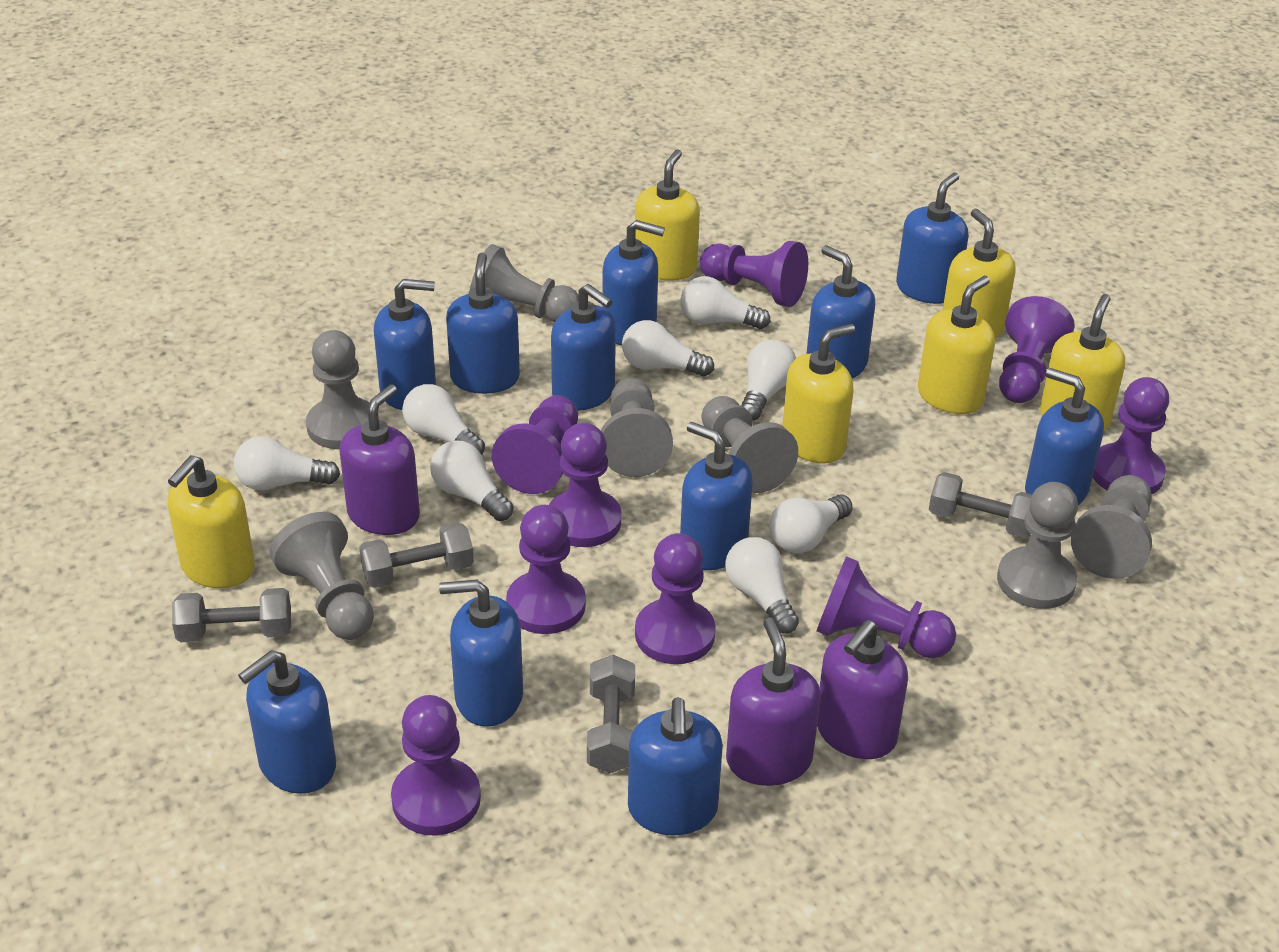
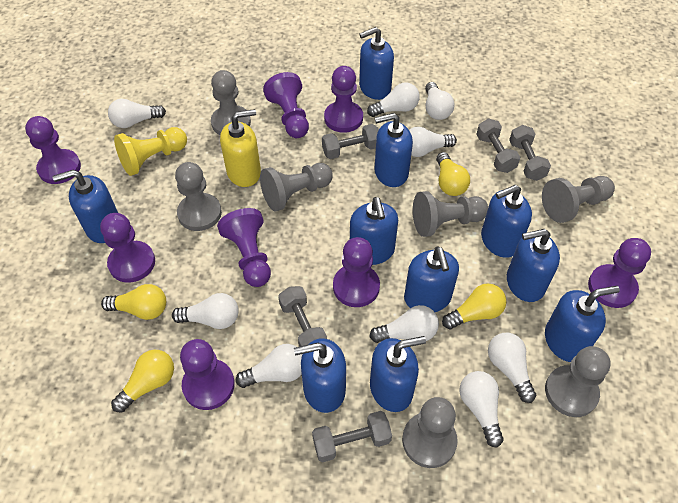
blue soap dispenser: [238,650,336,794] [374,279,436,410] [439,580,523,727] [446,253,520,394] [551,284,616,411] [602,220,665,345] [628,697,723,835] [680,422,753,570] [806,245,875,378] [896,173,968,304] [1025,368,1104,505] = 11 -> [52,170,118,243] [294,338,346,413] [350,197,398,265] [359,27,394,100] [370,336,426,412] [374,113,413,187] [404,247,459,312] [481,185,532,258] [507,229,560,302] [545,286,620,362] = 10
grey dumbbell: [172,588,291,642] [359,522,474,588] [587,655,635,773] [929,472,1032,538] = 4 -> [278,286,327,347] [312,411,392,462] [322,124,379,159] [476,118,520,173] [509,125,551,181] = 5
purple pawn: [391,695,481,835] [492,395,578,494] [506,505,586,634] [549,423,622,547] [635,533,716,664] [700,241,808,307] [817,556,956,659] [999,296,1075,403] [1093,377,1169,494] = 9 -> [25,116,81,184] [100,213,155,283] [180,339,235,410] [217,208,271,287] [263,72,309,138] [324,66,363,133] [333,237,380,307] [588,238,651,308] = 8
purple soap dispenser: [339,384,420,535] [726,617,821,786] [817,620,908,759] = 3 -> none = 0
white light bulb: [234,436,340,491] [402,384,485,455] [430,440,513,521] [622,320,714,377] [680,276,771,329] [725,537,799,634] [741,340,796,421] [769,495,853,553] = 8 -> [108,99,166,128] [172,293,239,329] [236,344,302,388] [367,82,419,117] [370,305,439,343] [409,127,457,157] [425,82,454,120] [460,371,504,448] [488,333,536,403] = 9
yellow light bulb: none = 0 -> [101,284,166,320] [111,350,174,412] [436,152,470,196] [442,283,506,329] = 4
yellow pawn: none = 0 -> [114,127,187,176] = 1
yellow soap dispenser: [168,455,255,588] [635,150,700,281] [782,324,855,464] [918,276,995,414] [942,209,1016,339] [1040,294,1125,431] = 6 -> [220,109,261,187] = 1

